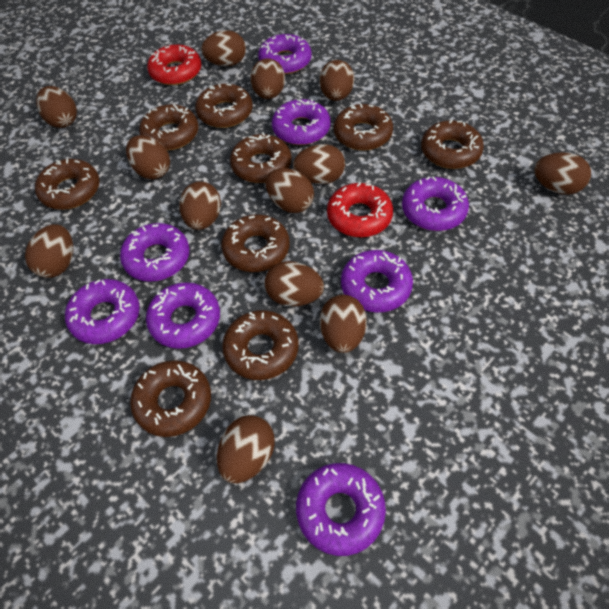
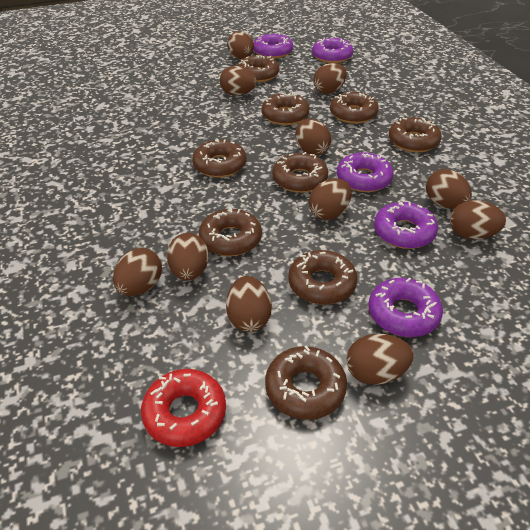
brown egg: [25,224,73,278] [36,86,77,128] [126,135,170,179] [179,181,221,230] [201,30,246,67] [217,415,275,483] [250,58,285,99] [265,168,314,213] [265,261,324,306] [293,144,345,184] [319,60,354,101] [320,295,367,353] [534,152,591,195] = 13 -> [113,248,162,296] [167,233,209,281] [220,66,257,96] [226,276,272,332] [227,31,254,59] [295,119,331,156] [309,178,351,220] [313,63,347,94] [346,334,414,385] [426,169,472,209] [450,200,506,239] = 11
purple donut: [65,279,140,344] [120,223,189,282] [146,282,220,349] [258,34,311,74] [272,99,331,145] [296,463,386,556] [341,250,413,312] [402,176,469,231] = 8 -> [254,32,293,59] [312,37,353,63] [337,152,394,192] [369,277,443,337] [374,201,438,249] = 5
red donut: [147,44,202,85] [327,182,393,237] = 2 -> [141,369,226,447] = 1

